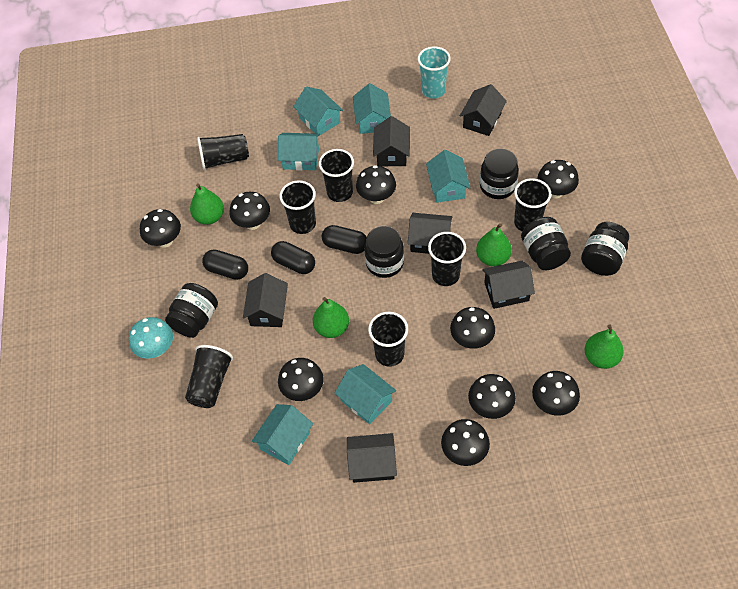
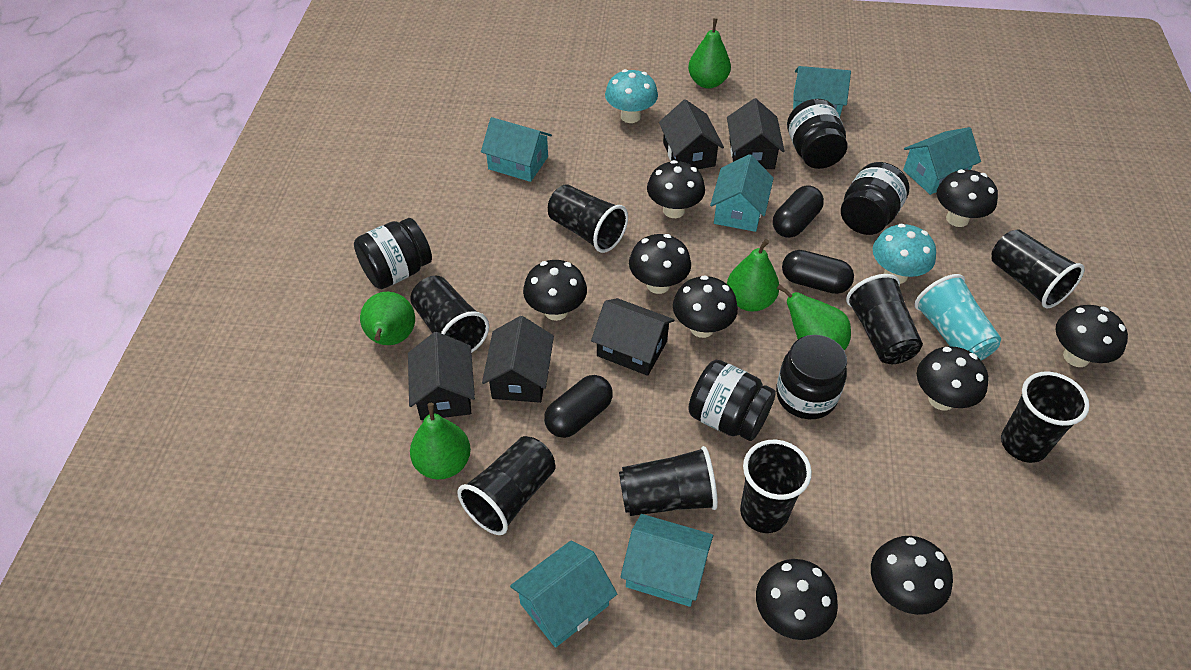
black cup: [185,345,233,408] [197,134,249,170] [279,180,316,234] [319,149,354,202] [368,312,408,367] [428,232,466,286] [514,178,551,231] = 7 -> [410,276,489,353] [457,436,556,535] [548,184,628,253] [619,446,718,516] [740,440,812,533] [846,274,923,364] [991,229,1084,308] [1001,372,1090,463] = 8
black house: [243,273,288,327] [347,433,397,483] [373,116,410,166] [408,213,452,254] [460,84,507,136] [482,261,535,309] = 6 -> [408,332,475,420] [482,316,554,403] [591,298,674,376] [659,99,724,169] [727,98,784,169] = 5
green pear: [190,183,224,225] [313,297,349,338] [476,223,512,266] [585,324,624,369] = 4 -> [360,292,415,345] [410,403,471,479] [688,18,731,89] [727,239,779,312] [777,284,851,350] = 5
turquoise mushroom: [129,317,173,359] = 1 -> [605,69,658,123] [873,224,936,284] = 2

